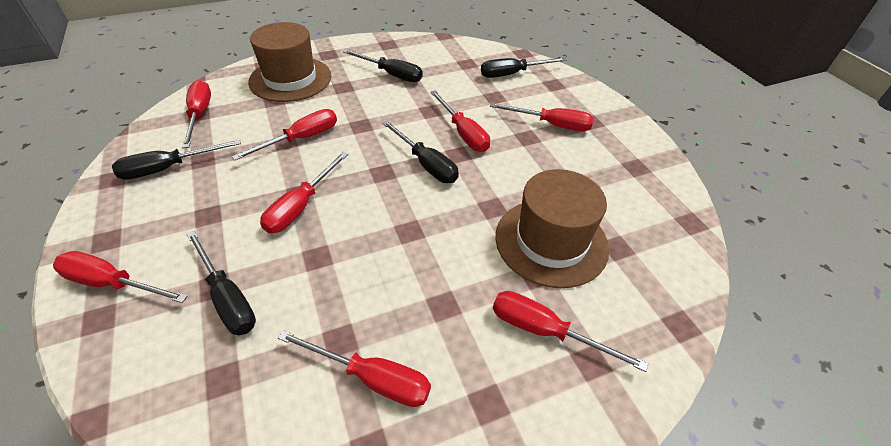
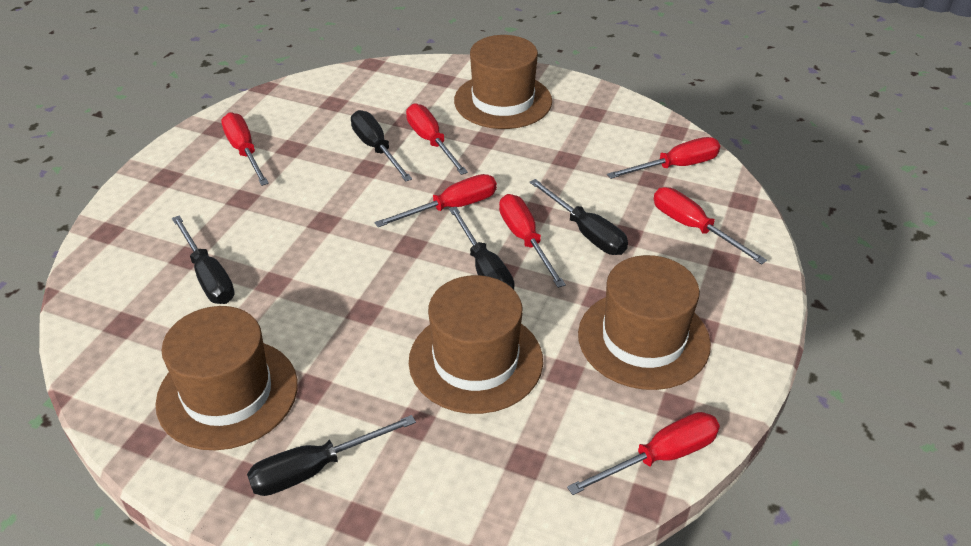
brown hat: [248,22,331,102] [495,169,609,288] = 2 -> [155,306,298,450] [409,275,543,414] [454,35,552,129] [578,255,711,390] = 4
red screwdriver: [53,251,188,303] [182,80,211,148] [231,109,337,161] [260,152,348,233] [278,330,431,407] [430,91,490,152] [490,103,594,131] [493,291,648,372] = 8 -> [221,112,269,186] [375,174,497,227] [406,103,468,175] [499,194,566,288] [567,412,720,495] [607,137,720,179] [654,187,767,265] = 7

